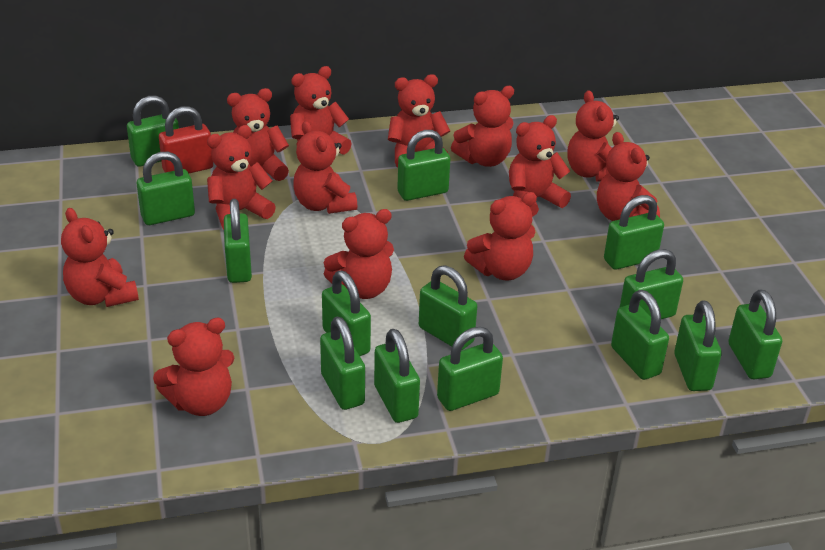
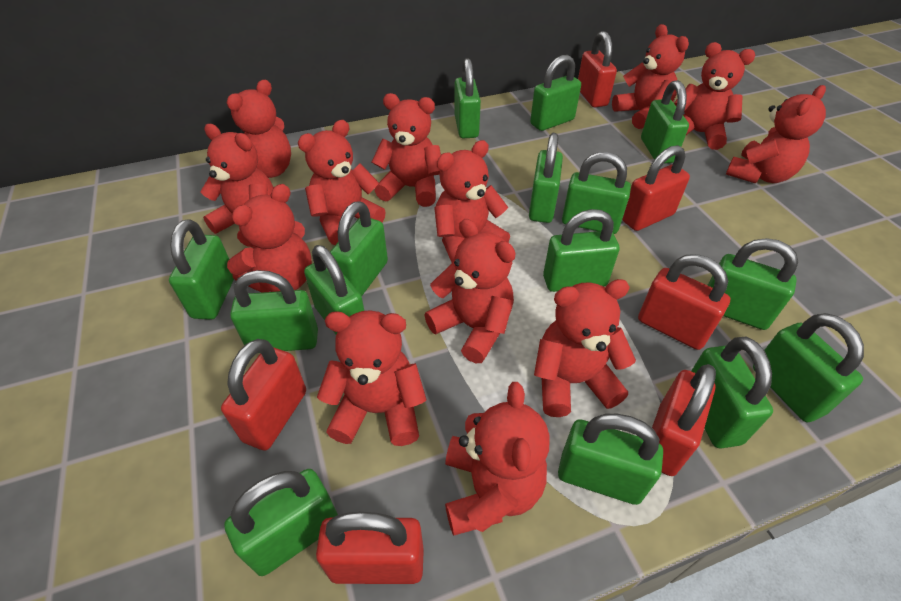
green padlock: [127,95,179,167] [136,152,195,225] [224,199,252,283] [320,317,365,410] [322,271,371,356] [374,329,420,423] [397,130,450,201] [419,265,477,350] [437,327,503,411] [604,195,664,270] [611,290,669,380] [619,249,683,319] [674,300,722,391] [728,290,782,379] = 14 -> [169,219,234,320] [224,469,338,576] [230,270,318,353] [304,245,364,334] [330,201,388,296] [454,58,481,138] [529,133,563,223] [530,55,581,131] [543,209,620,292] [558,414,663,505] [562,152,631,234] [641,80,689,163] [691,337,773,448] [708,238,798,330] [753,313,864,423] = 15
red padlock: [159,106,213,174] = 1 -> [221,339,306,451] [316,512,424,584] [578,31,617,107] [622,145,690,231] [638,254,730,350] [652,364,716,476] = 6

